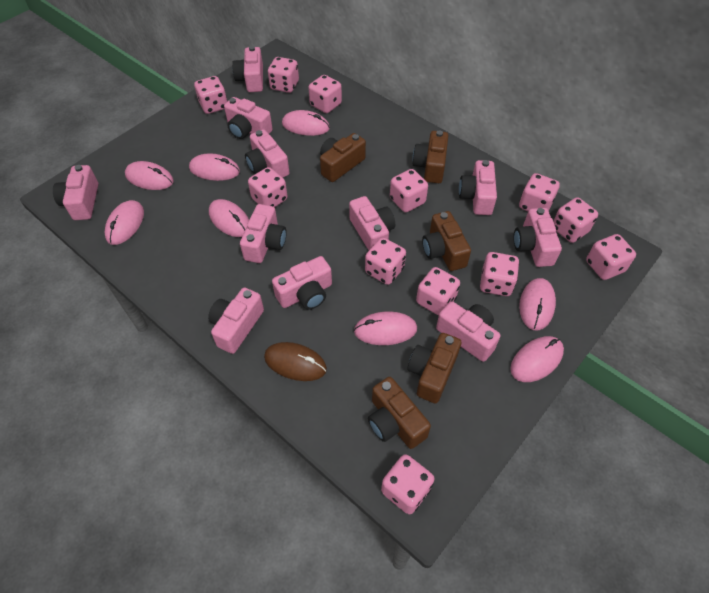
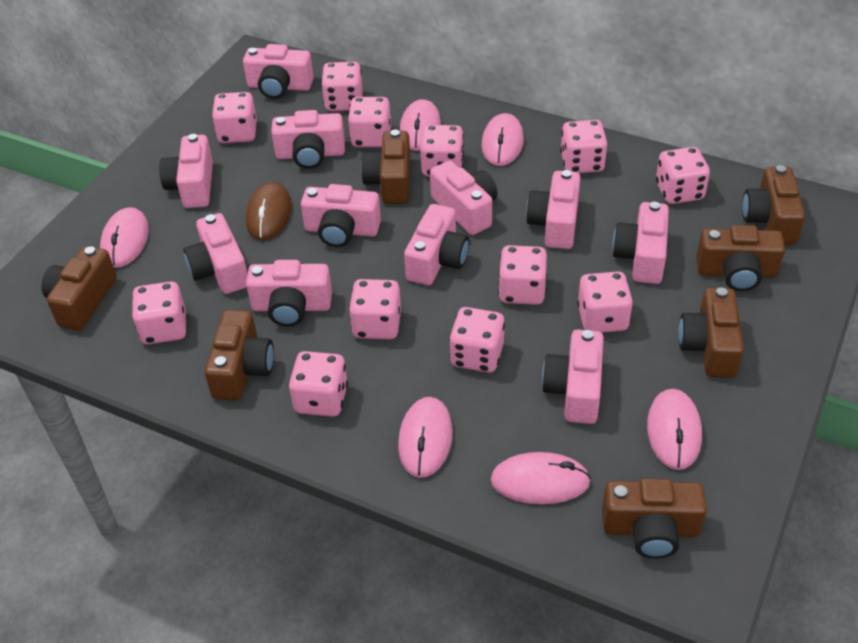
brown camera: [320,133,366,182] [368,377,431,449] [407,333,461,404] [412,130,448,183] [422,211,471,271] = 5 -> [41,246,117,330] [205,310,274,401] [361,129,410,204] [602,478,707,559] [678,287,744,378] [696,225,785,291] [742,165,805,245] = 7
pink mouse: [104,200,144,245] [125,161,174,190] [189,153,240,181] [209,199,249,237] [282,110,330,136] [354,312,417,345] [510,336,564,382] [519,278,556,330] = 8 -> [100,207,149,268] [398,397,453,478] [400,99,441,151] [482,113,524,166] [491,452,591,504] [647,389,702,470] = 6

